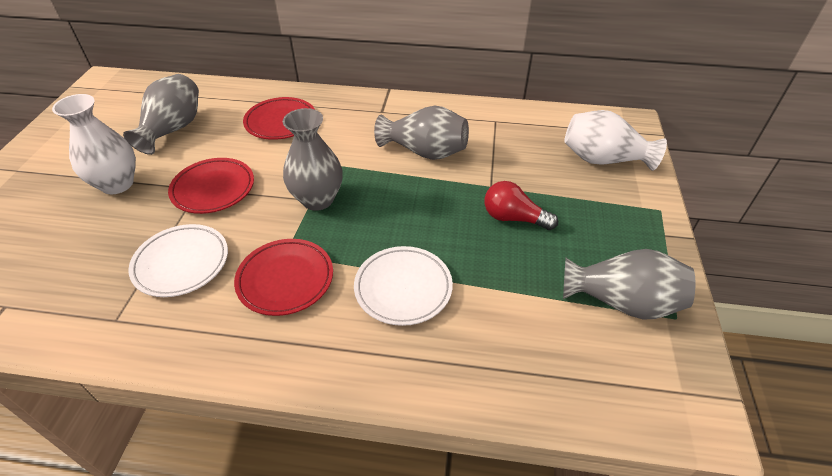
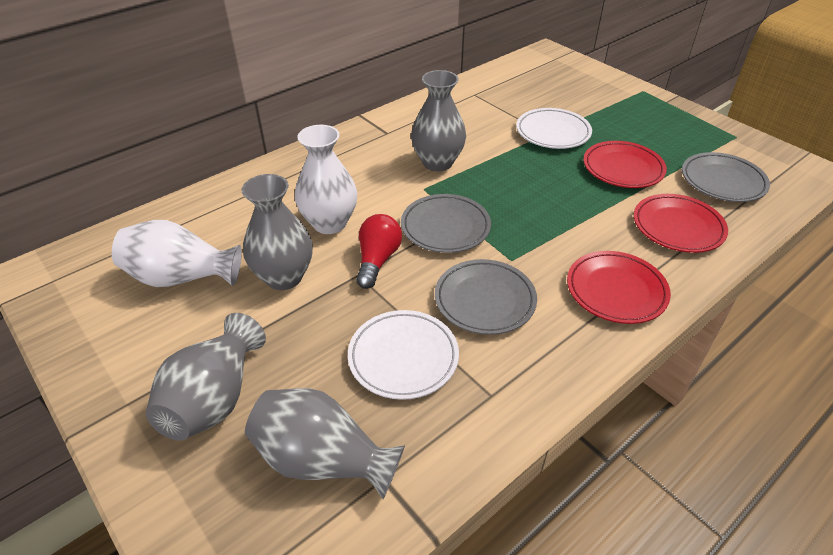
grey plate: none = 0 -> [401,194,491,253] [435,259,537,335] [682,152,770,202] = 3

